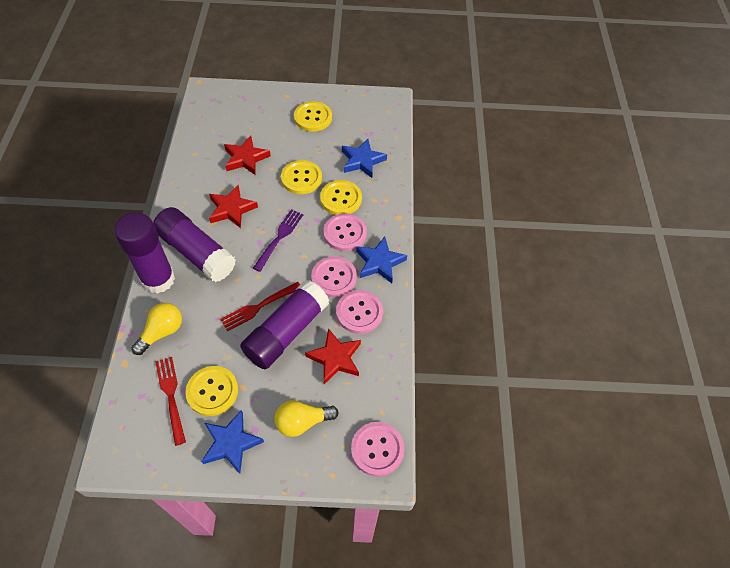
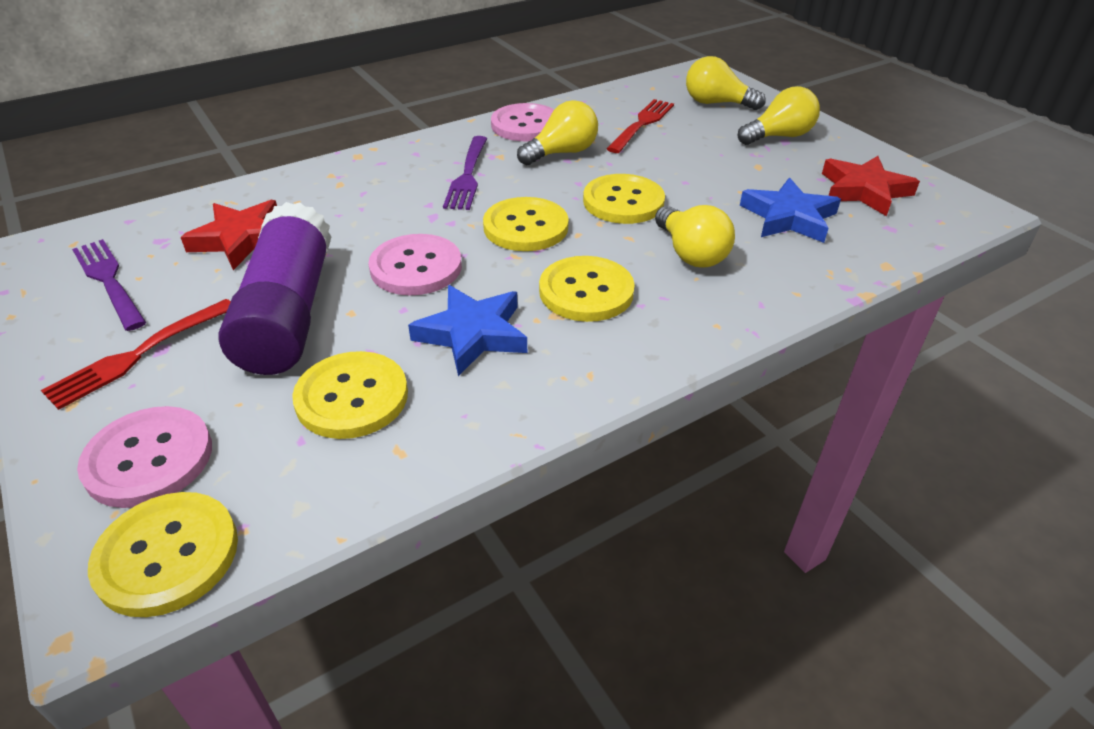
blue star: [201,410,264,474] [342,139,387,178] [356,236,407,283] = 3 -> [408,285,527,376] [740,178,841,243] = 2
pink button: [311,256,357,298] [323,213,367,251] [336,290,383,334] [351,422,404,476] = 4 -> [77,406,212,508] [368,234,462,295] [491,103,554,141] = 3
purple fork: [253,209,303,272] = 1 -> [72,239,146,331] [443,136,487,210] = 2
purple glue stick: [114,212,175,294] [153,207,236,282] [240,280,329,369] = 3 -> [219,202,331,375] = 1
red star: [209,185,258,228] [224,136,271,175] [305,328,361,384] = 3 -> [181,200,277,270] [822,156,920,216] = 2
yellow button: [185,366,238,416] [281,160,322,194] [294,101,332,132] [320,180,362,215] = 4 -> [88,492,238,617] [292,351,408,439] [483,197,569,251] [539,256,635,322] [583,174,665,224] = 5
yellow light bulb: [131,303,182,355] [274,400,339,437] = 2 -> [517,100,598,165] [655,205,735,267] [686,56,766,110] [738,86,820,145] = 4

